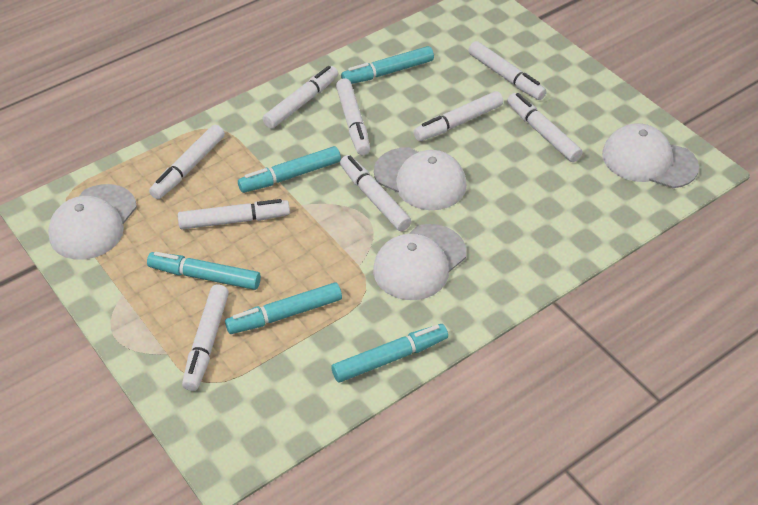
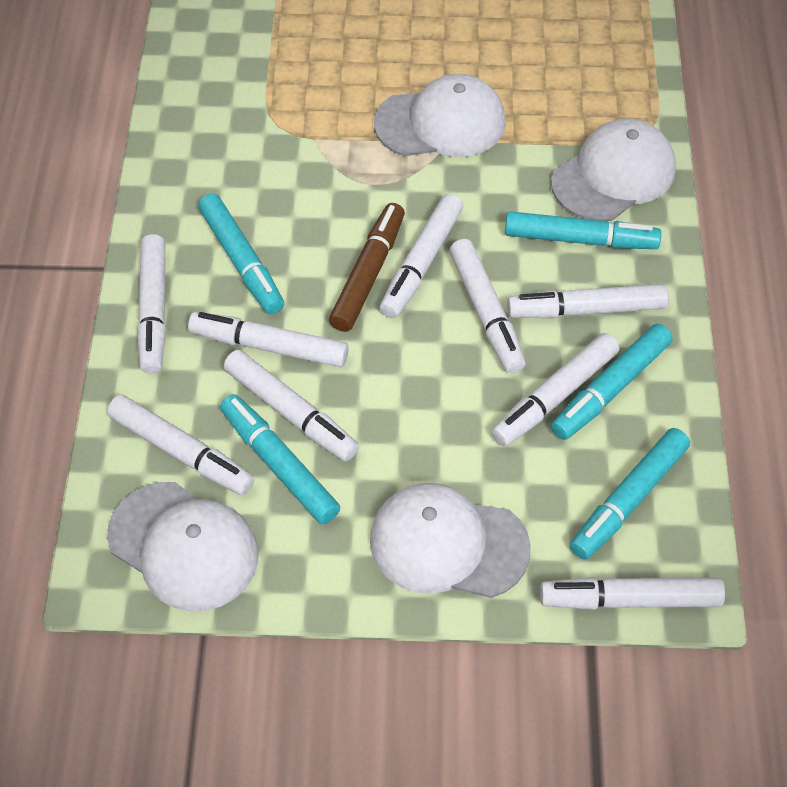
brown marker: none = 0 -> [329,203,405,332] = 1

